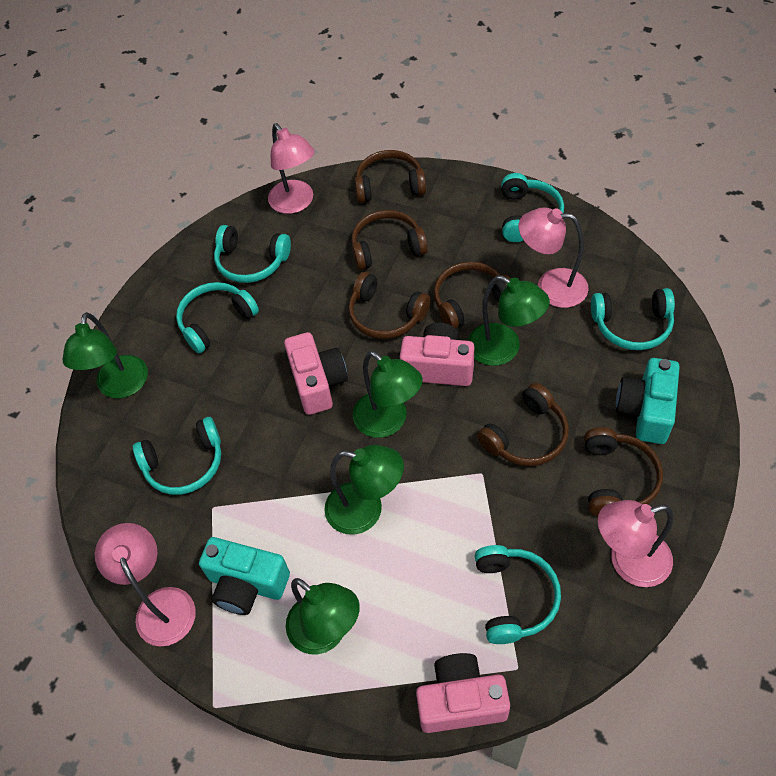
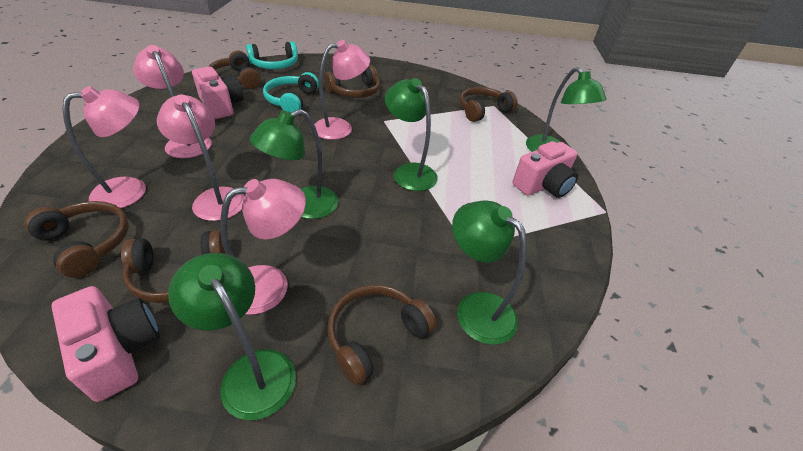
pink lamp: [95,523,196,646] [268,123,315,214] [519,207,589,308] [598,500,673,587] = 4 -> [63,86,146,208] [133,45,212,158] [157,95,245,221] [220,179,306,315] [314,40,370,140] = 5
turquoise camera: [199,537,290,615] [616,358,680,444] = 2 -> none = 0
turquoise headphones: [133,417,221,495] [176,282,259,353] [214,225,291,283] [475,545,561,644] [501,173,564,242] [591,288,675,350] = 6 -> [246,41,298,69] [263,72,319,113] = 2

